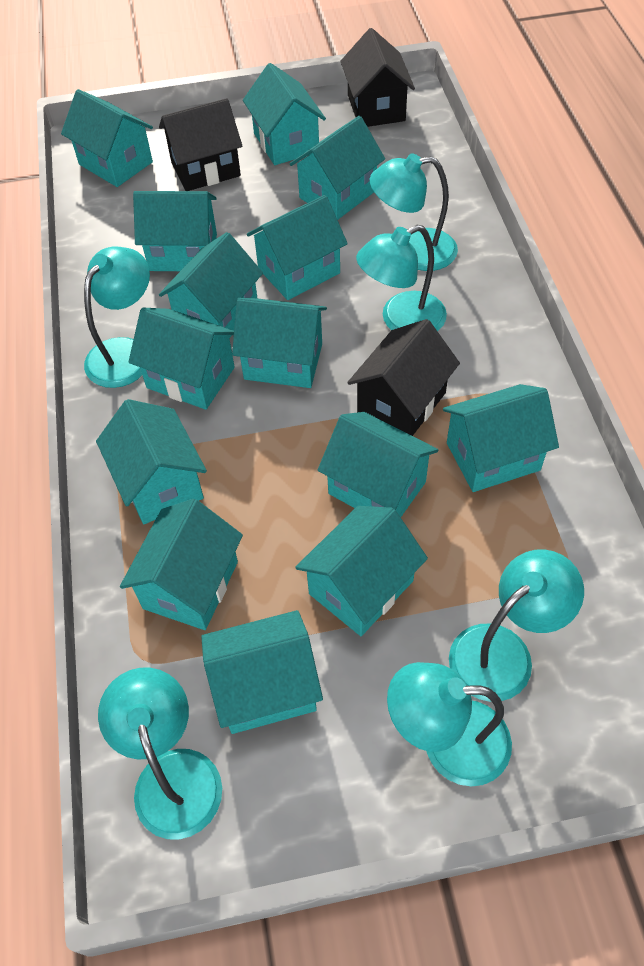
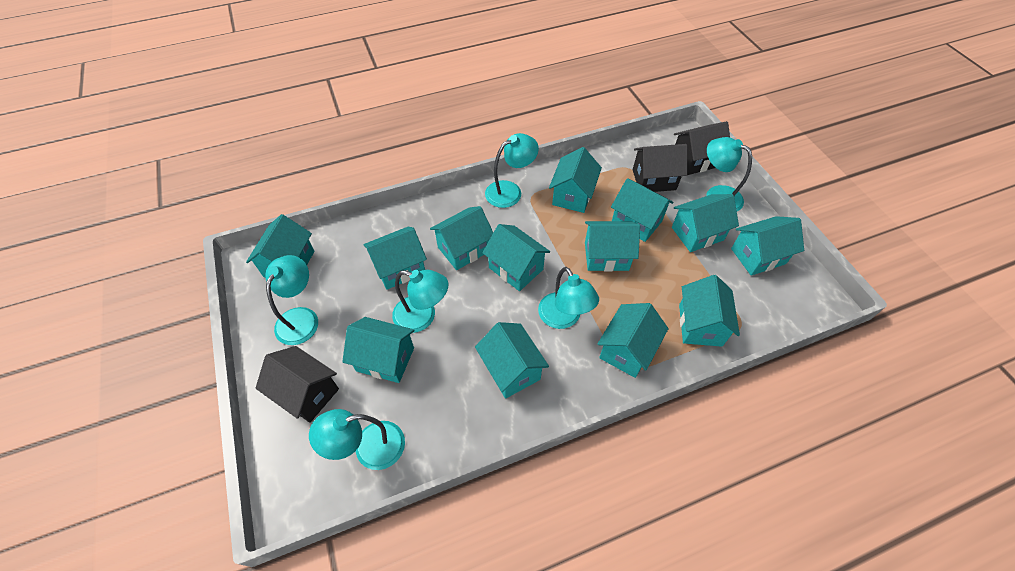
turquoise house: [61,89,153,187] [96,399,207,524] [120,499,243,630] [129,308,234,410] [133,191,217,271] [159,232,263,338] [201,610,323,734] [232,298,327,388] [243,63,326,165] [247,195,348,300] [289,116,385,220] [295,506,428,636] [318,412,438,517] [443,384,559,492] = 14 -> [246,214,314,278] [342,317,415,383] [363,227,427,290] [430,206,493,270] [475,322,549,399] [483,224,550,291] [549,147,602,213] [585,221,640,272] [598,303,669,378] [611,178,674,242] [672,194,739,252] [679,275,740,347] [731,216,804,276] = 13

